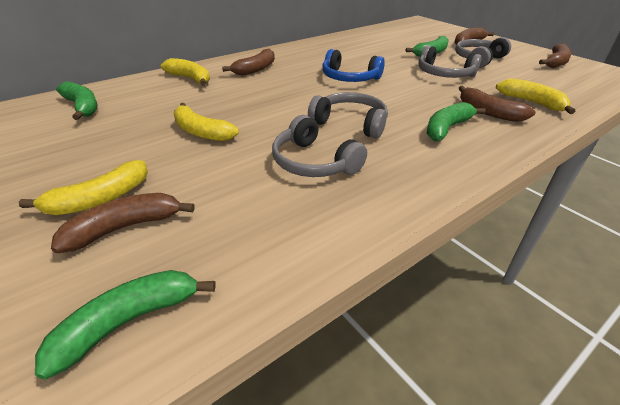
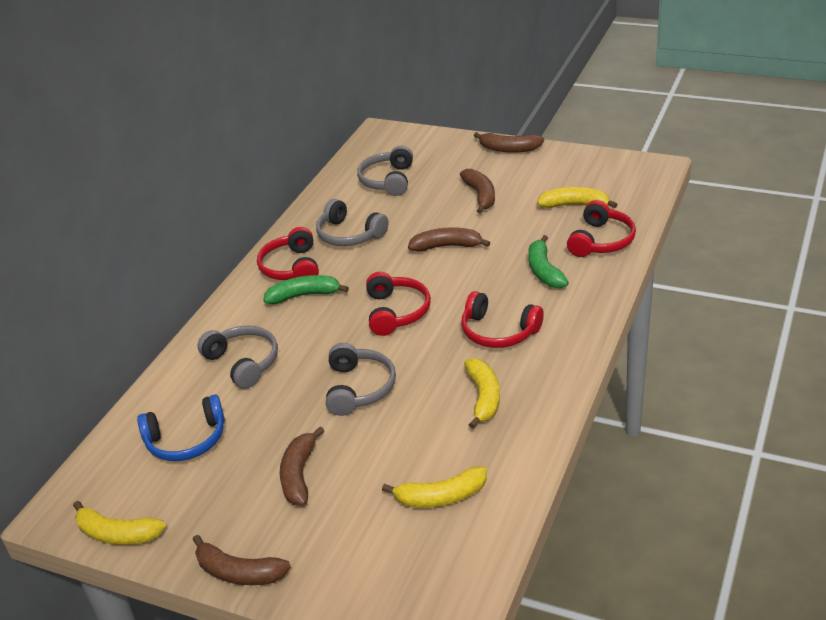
green banana: [35,270,216,379] [56,81,97,120] [406,36,449,57] [426,102,486,141] = 4 -> [263,275,349,304] [528,235,569,288] = 2
red headphones: none = 0 -> [257,227,319,280] [366,272,431,336] [461,291,544,348] [567,200,636,257] = 4

